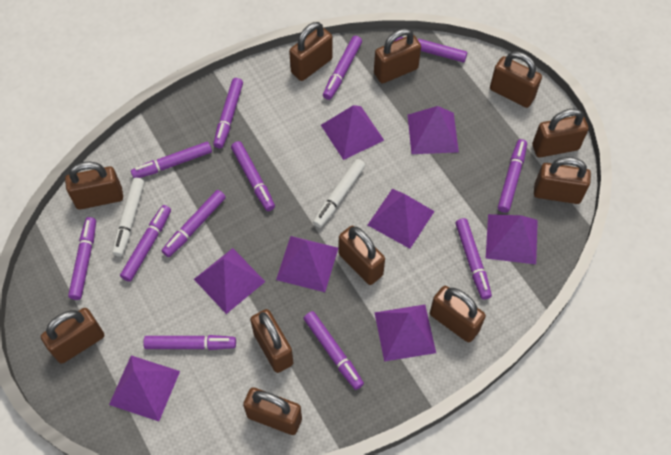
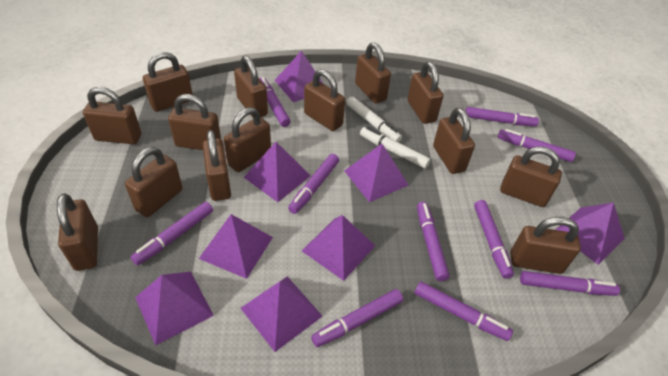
brown padlock: [41,308,104,364] [65,162,123,210] [243,387,302,435] [250,309,294,373] [289,22,333,81] [339,226,385,285] [374,29,421,83] [430,286,486,343] [490,52,542,108] [532,109,589,158] [534,157,591,204] = 11 -> [57,193,98,271] [83,87,141,144] [125,147,183,217] [143,52,193,112] [168,94,221,150] [203,130,231,201] [224,107,271,172] [234,55,268,117] [304,69,345,131] [355,42,391,103] [407,62,443,124] [433,108,475,174] [500,146,562,207] [511,217,581,274] = 14
purple marker: [68,217,96,300] [120,205,171,282] [131,142,212,178] [143,335,236,350] [161,190,226,257] [213,78,243,149] [231,141,275,211] [304,311,364,390] [323,36,362,100] [395,35,467,62] [455,218,492,300] [498,139,527,213] = 12 -> [131,202,213,265] [259,77,291,127] [288,154,339,214] [311,289,403,347] [415,281,513,341] [417,202,449,281] [466,107,539,127] [474,200,514,279] [497,129,576,162] [520,271,620,296] = 10

